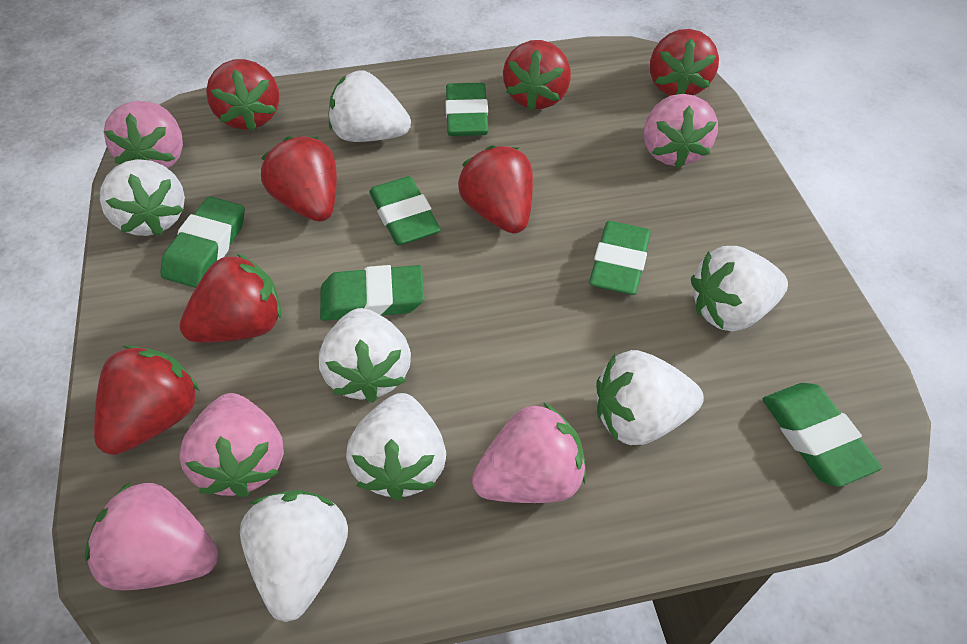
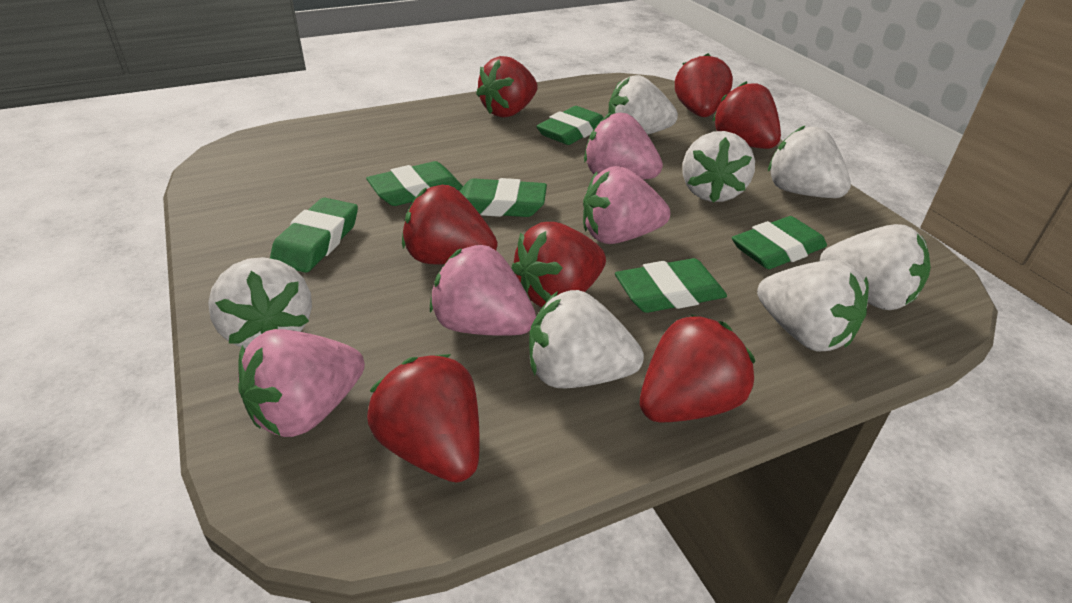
pink strawberry: [84,482,218,591] [104,101,183,168] [180,393,284,497] [472,402,586,503] [644,94,718,169] = 5 -> [238,329,365,437] [430,245,536,336] [583,166,670,244] [584,113,663,180] = 4

